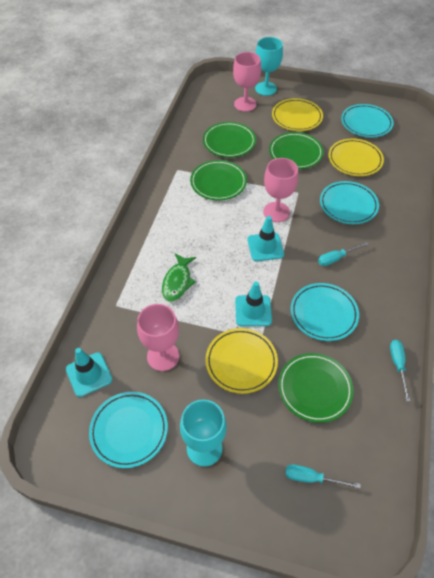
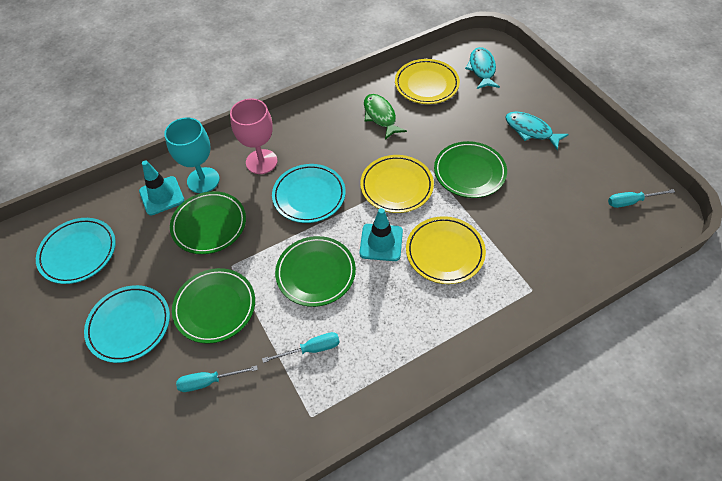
pink goblet: [137,304,179,371] [233,52,261,112] [263,158,298,222] = 3 -> [230,98,277,174] = 1
turquoise fish: none = 0 -> [465,47,500,89] [505,111,569,150] = 2
turquoise goblet: [180,399,227,467] [255,37,283,96] = 2 -> [164,117,220,193] = 1
turquoise plate: [89,392,168,468] [290,283,359,341] [320,181,379,224] [341,104,393,137] = 4 -> [36,218,116,284] [84,285,170,363] [272,164,346,223] = 3
turquoise traffic cone: [66,348,113,397] [235,282,272,326] [247,216,284,261] = 3 -> [139,160,184,215] [359,208,403,261] = 2

